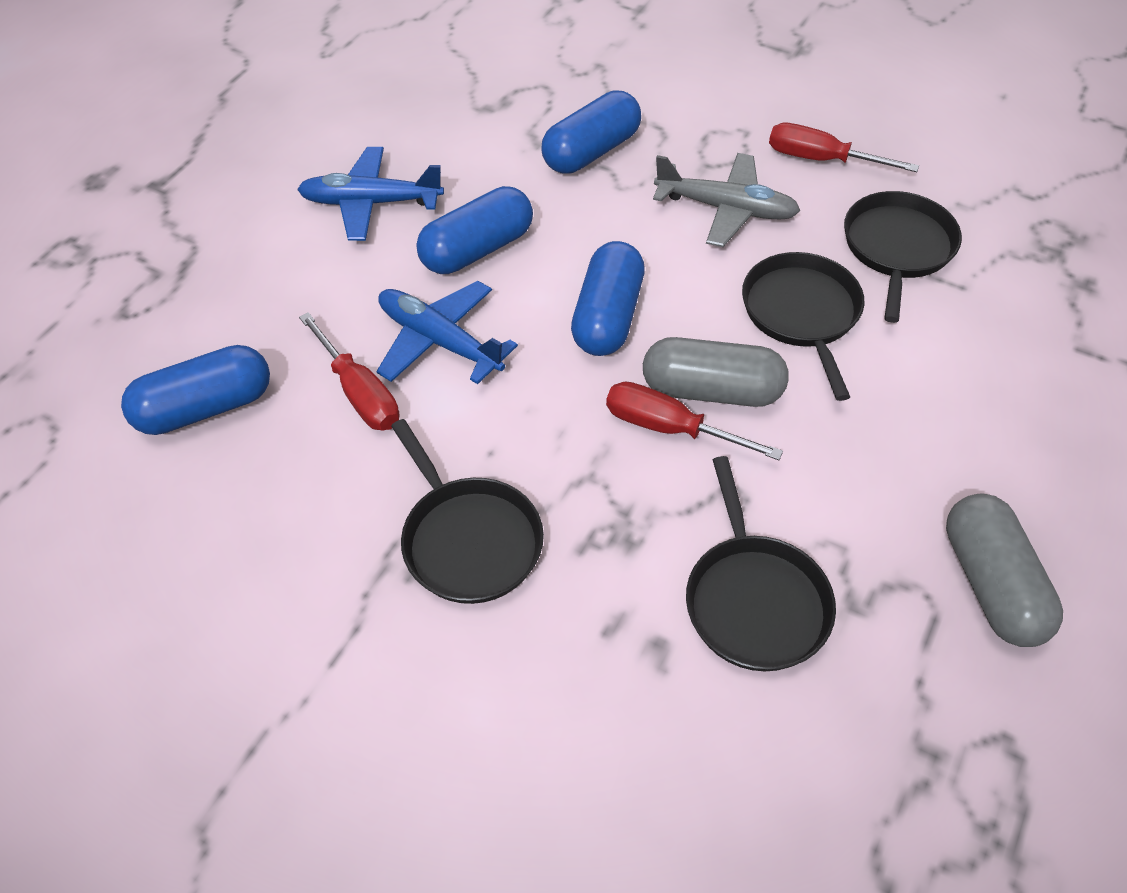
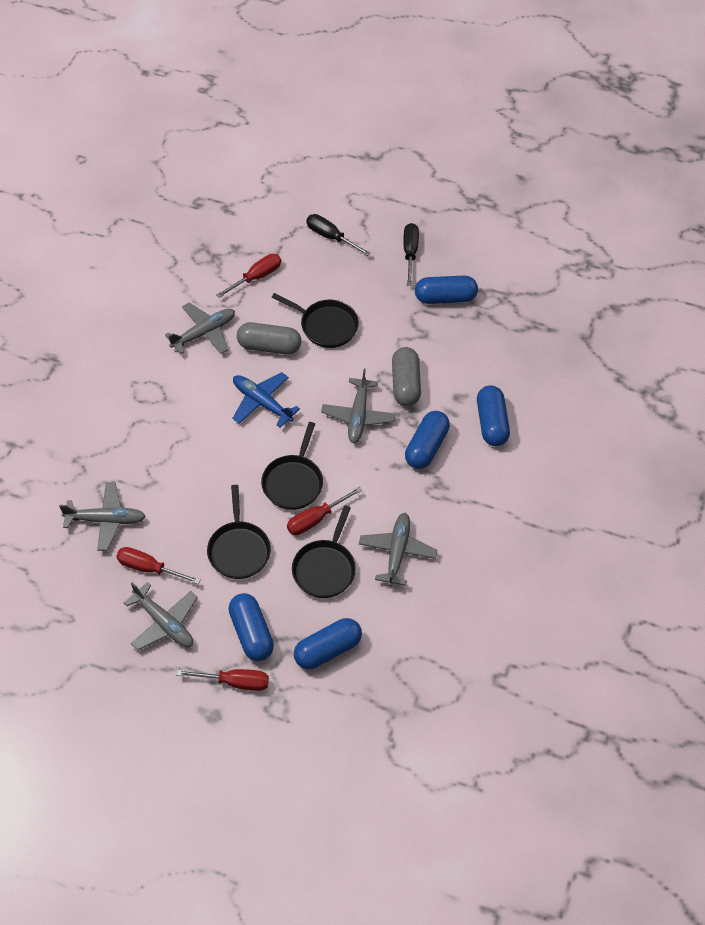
black screwdriver: none = 0 -> [306,214,371,256] [403,223,419,286] = 2
blue capsule: [121,345,270,435] [416,186,533,274] [541,91,641,174] [571,241,645,356] = 4 -> [228,593,274,661] [294,618,362,669] [405,411,450,469] [415,276,478,304] [477,385,510,446] = 5
blue plane: [297,147,444,241] [376,281,518,384] = 2 -> [232,372,300,428] = 1
grey plane: [653,153,800,247] = 1 -> [59,482,146,551] [123,582,198,651] [165,303,235,354] [321,368,396,444] [359,513,437,587] = 5
red screwdriver: [299,312,399,430] [606,382,783,460] [769,123,919,172] = 3 -> [116,547,201,584] [176,669,269,691] [216,254,281,298] [287,487,362,535] = 4

